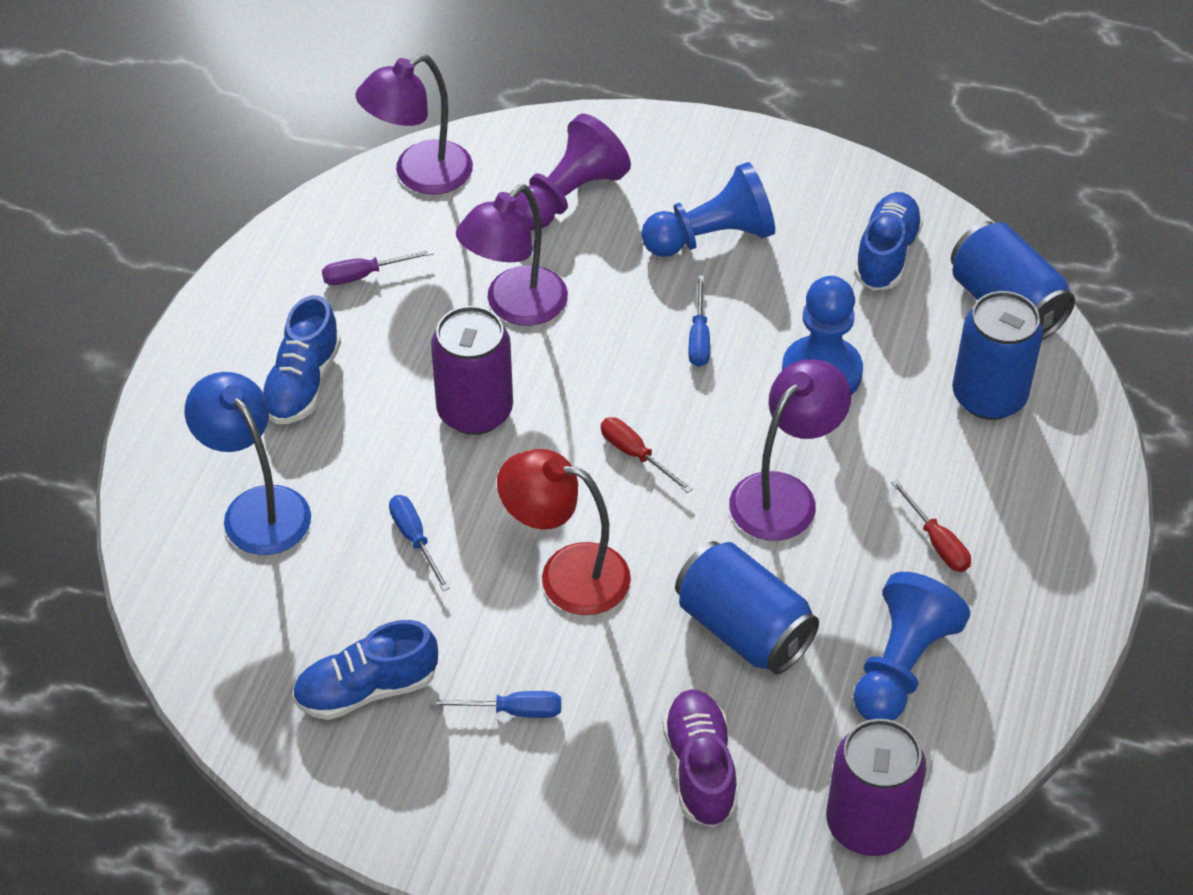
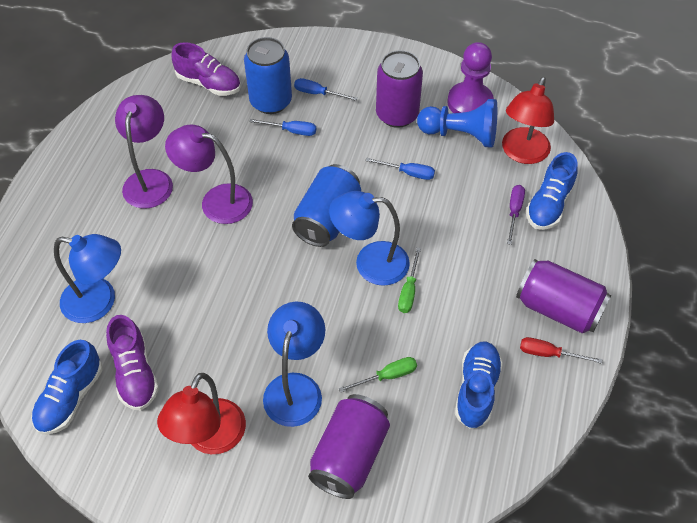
blue can: [675,541,819,674] [951,221,1075,340] [952,291,1043,420] = 3 -> [244,37,292,114] [292,164,361,247] = 2
blue lamp: [185,372,311,555] = 1 -> [54,234,121,323] [263,302,325,427] [329,191,410,286] = 3
blue pawn: [641,162,775,257] [782,276,863,395] [853,572,970,721] = 3 -> [417,99,497,148] = 1
green screwdriver: none = 0 -> [339,357,417,393] [398,248,421,313] = 2
purple can: [431,306,513,435] [826,719,926,856] = 2 -> [308,394,390,499] [376,50,423,128] [516,259,611,333] = 3
purple lamp: [355,54,473,194] [456,185,568,326] [729,359,851,541] = 3 -> [115,95,173,209] [165,125,253,224] = 2
purple shoe: [662,689,738,827] = 1 -> [106,315,159,410] [171,42,241,96] = 2
red lamp: [497,449,631,615] = 1 -> [157,373,246,454] [502,77,554,164] = 2
red screwdriver: [601,417,693,493] [891,480,971,572] = 2 -> [520,337,602,364] = 1

